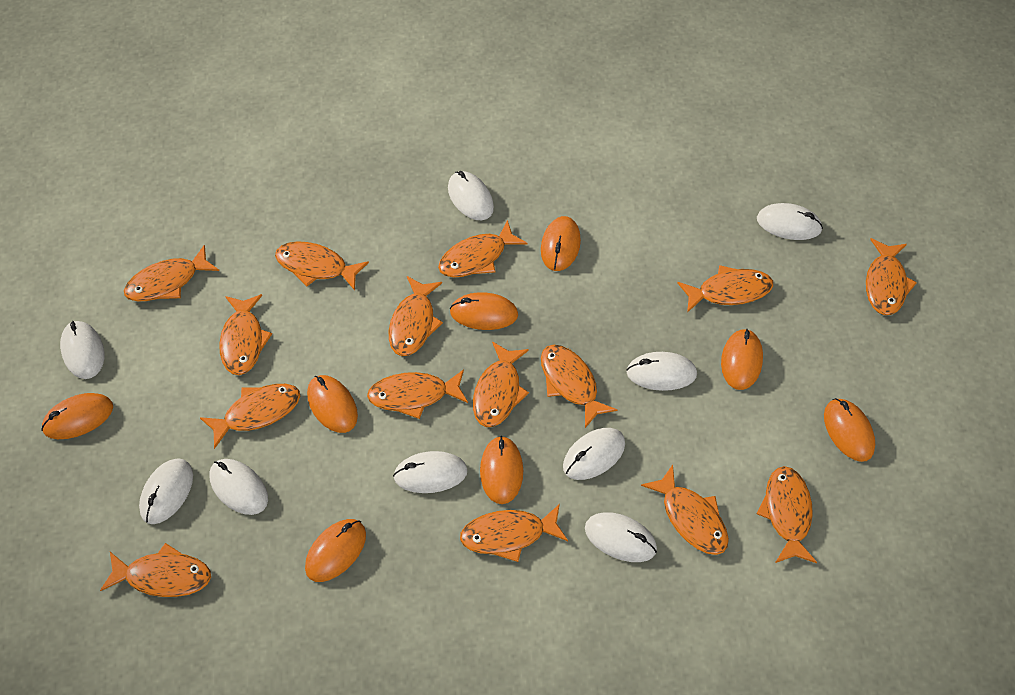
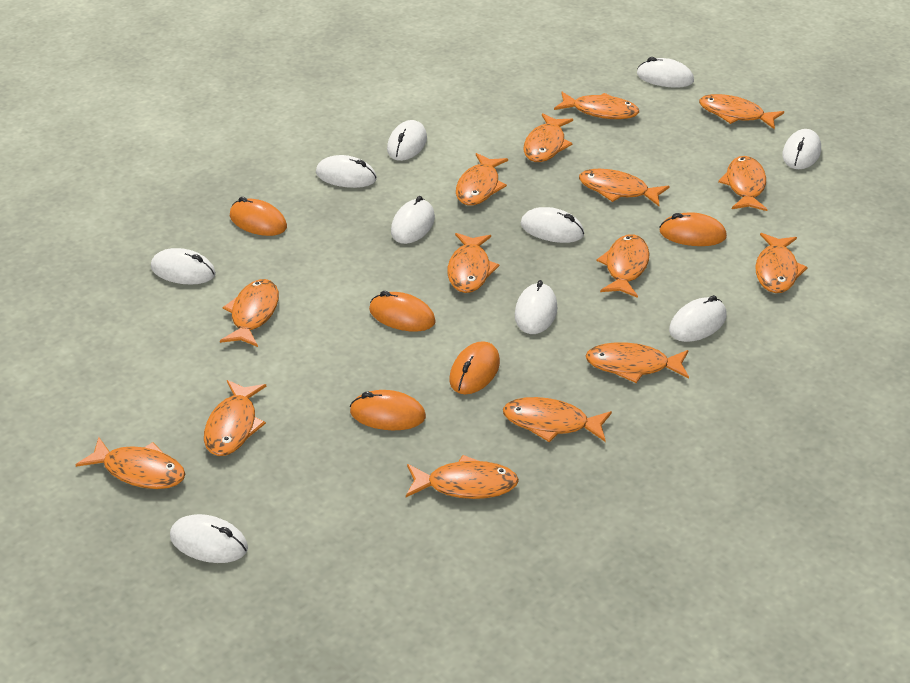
orange mouse: [41,393,113,439] [305,519,366,582] [307,375,358,433] [450,292,518,330] [480,436,523,504] [541,216,581,271] [721,329,763,390] [824,398,875,462] = 8 -> [230,197,287,236] [350,390,426,430] [369,291,436,332] [449,341,500,394] [659,212,727,246] = 5
white mouse: [60,321,104,379] [139,458,193,524] [209,459,268,515] [393,451,468,493] [448,171,494,220] [563,428,625,480] [585,512,657,562] [626,352,697,391] [757,203,823,240] = 9 -> [151,248,216,285] [170,514,248,563] [316,155,377,188] [387,120,427,161] [391,196,435,244] [515,280,557,334] [520,207,584,243] [637,57,694,88] [669,295,727,342] [782,129,821,169] = 10

